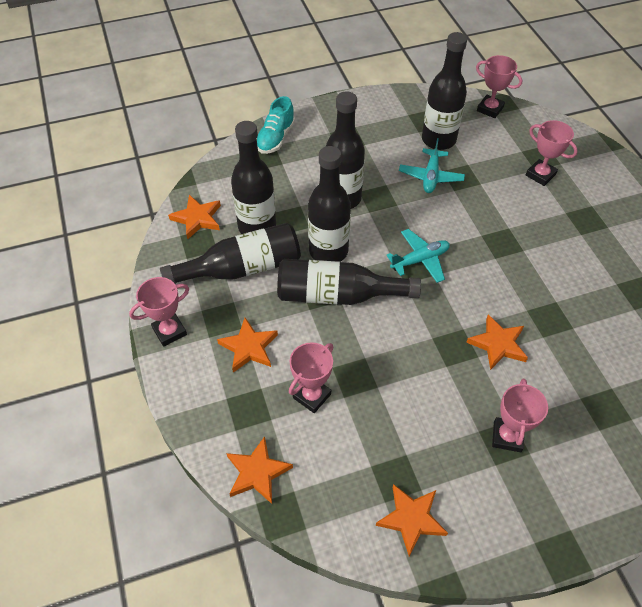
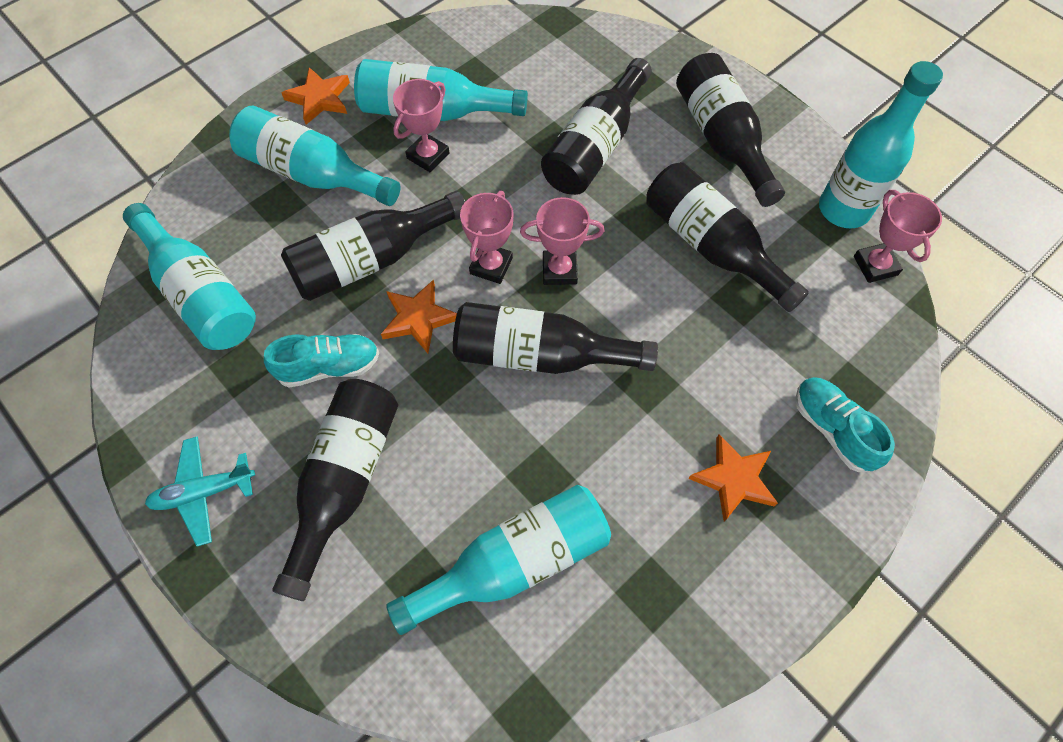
orange star: [168,195,221,239] [217,318,278,373] [226,436,293,504] [376,484,448,556] [466,314,528,370] = 5 -> [281,67,350,125] [381,280,457,353] [688,435,778,522] = 3
pink trophy: [129,277,189,347] [289,342,334,413] [476,55,522,118] [492,379,548,452] [526,120,578,186] = 5 -> [393,79,450,172] [460,191,514,284] [520,197,605,285] [854,190,942,283] = 4
turquoise bottle: none = 0 -> [123,203,256,350] [229,106,400,206] [354,59,528,121] [386,485,611,635] [819,61,943,228] = 5
turquoise plane: [386,229,450,283] [399,138,465,193] = 2 -> [145,437,255,547] = 1
turquoise shoe: [257,96,295,154] = 1 -> [264,334,379,388] [796,377,895,472] = 2

